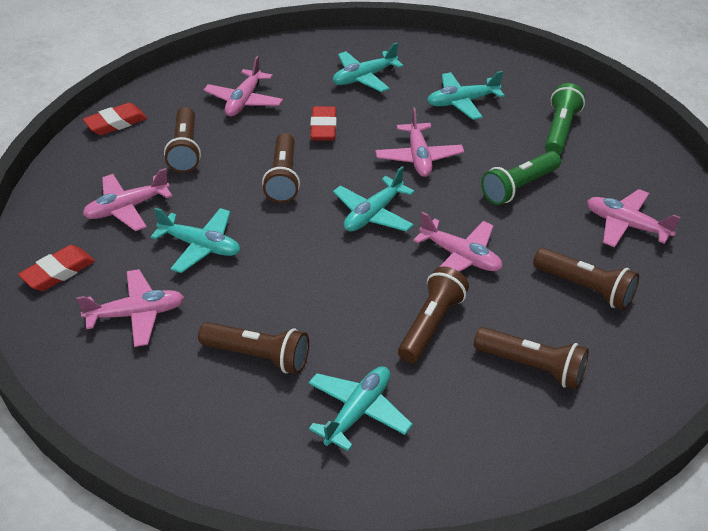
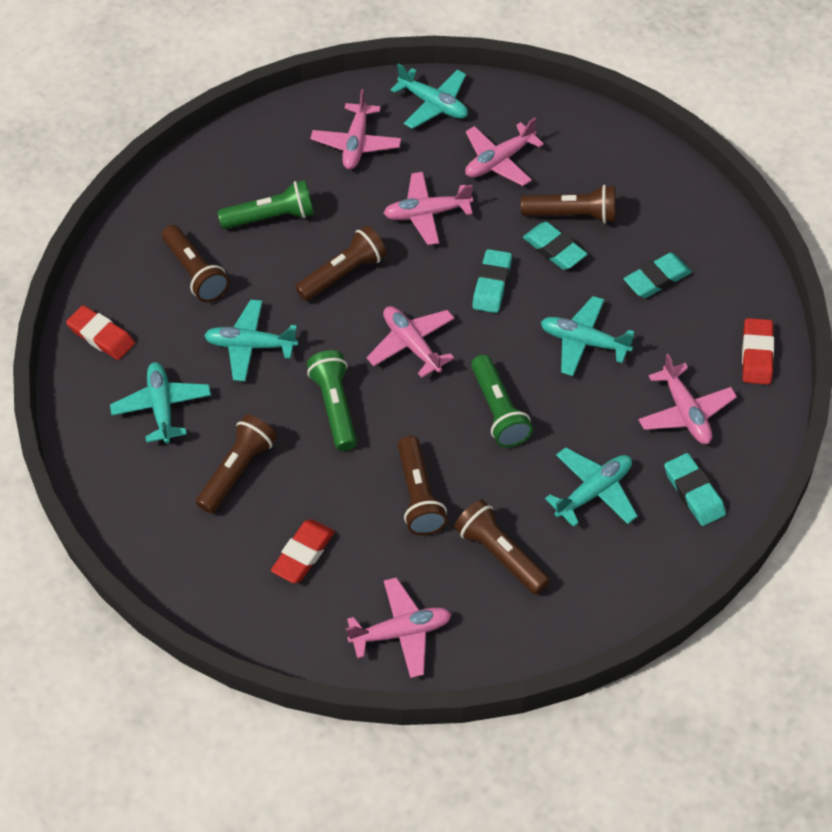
green flashlight: [481,151,561,205] [545,83,585,155] = 2 -> [218,180,314,229] [307,350,357,451] [471,355,533,448] = 3
turquoise eraser: none = 0 -> [472,249,512,313] [523,222,587,270] [624,253,692,298] [664,453,726,526] = 4

